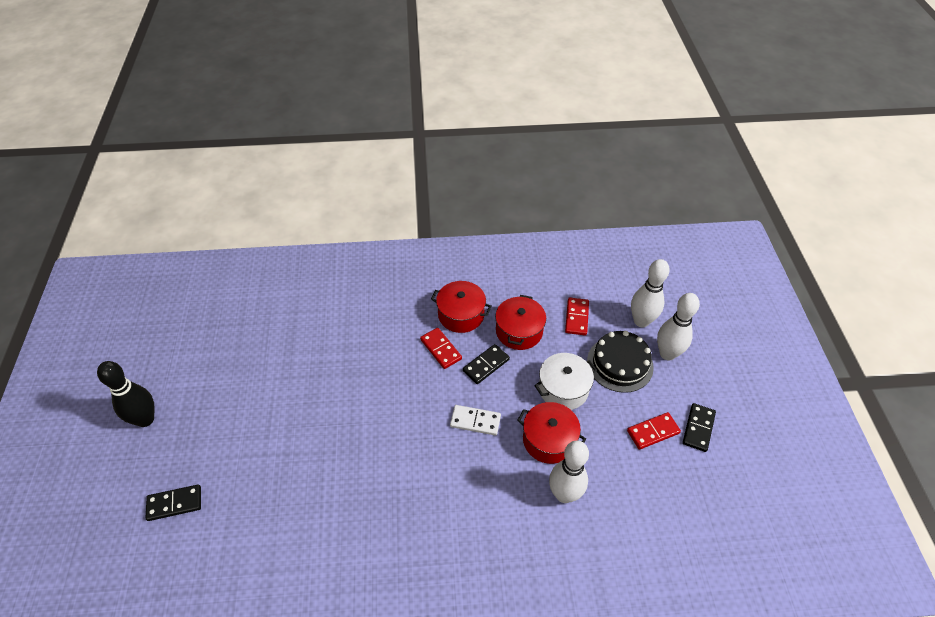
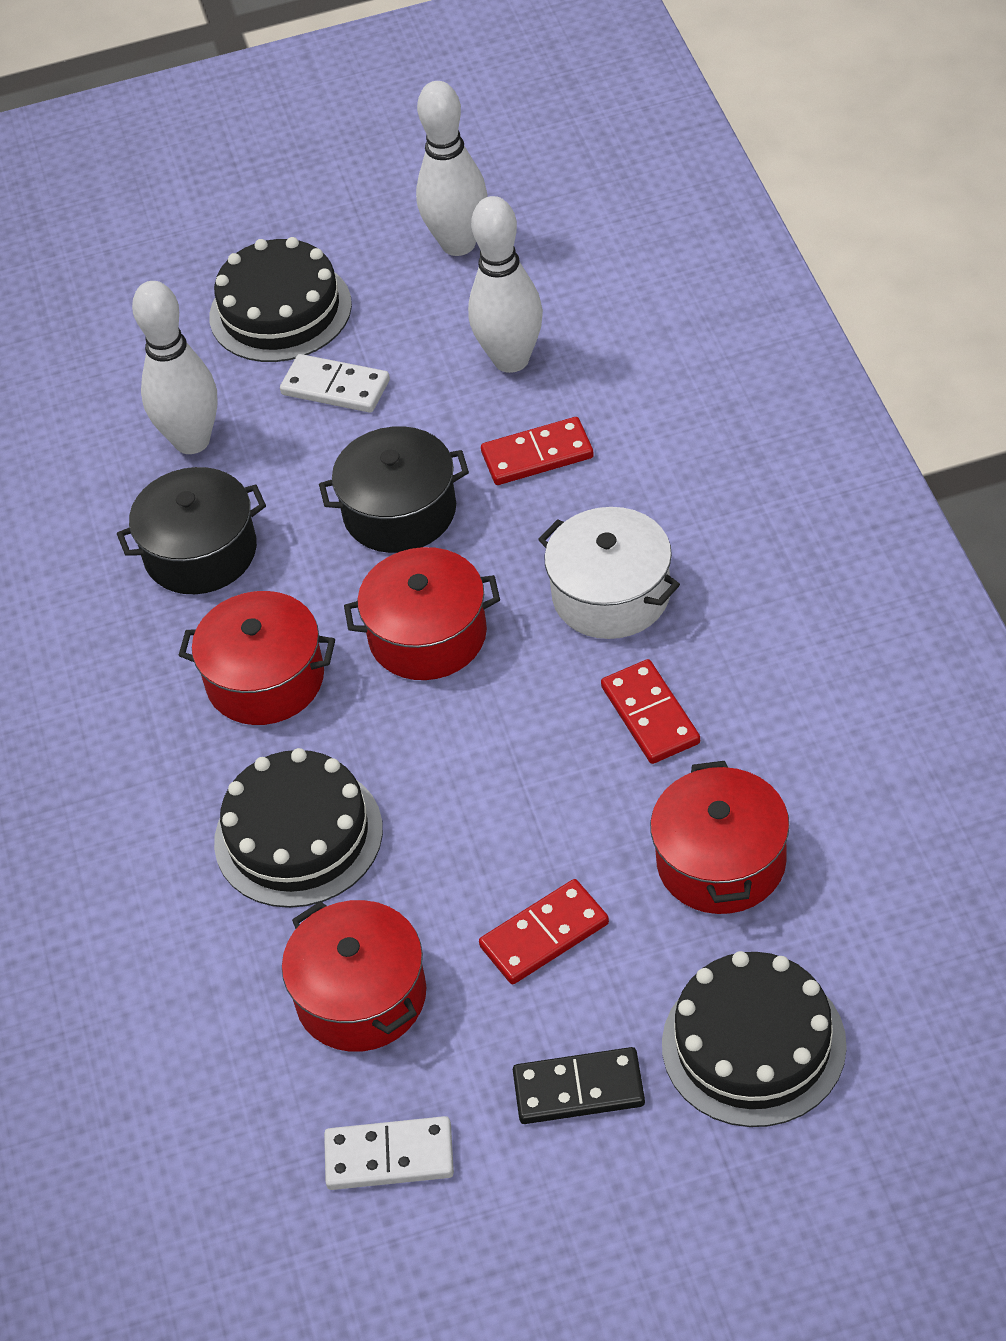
black bowling pin: [97,361,154,427] = 1 -> none = 0
black cake: [587,331,654,393] = 1 -> [209,237,352,362] [214,748,383,908] [662,951,847,1127] = 3
black domino: [146,485,201,521] [463,344,510,384] [683,403,716,452] = 3 -> [513,1047,645,1124] = 1
black pot: none = 0 -> [117,467,266,594] [319,426,469,553] = 2
red pot: [431,281,492,333] [495,295,546,350] [517,402,586,464] = 3 -> [179,591,335,725] [282,900,426,1052] [344,547,500,680] [650,761,790,914] = 4
white domino: [450,405,501,435] = 1 -> [280,354,390,413] [324,1116,454,1190] = 2

